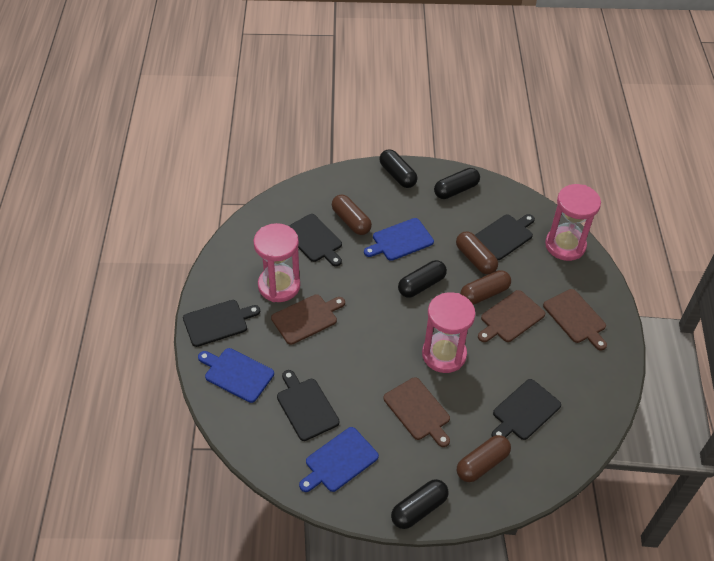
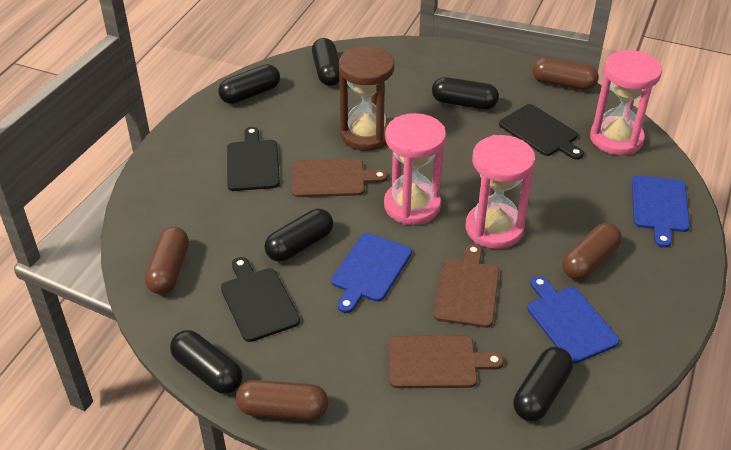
black capsule: [379,149,418,188] [391,479,449,529] [398,260,447,298] [434,168,480,199] = 4 -> [170,330,243,394] [218,64,280,104] [264,209,333,262] [312,38,339,86] [432,77,499,109] [513,347,573,421] = 6
black cutting board: [183,300,260,347] [277,370,339,441] [289,214,342,266] [475,214,535,260] [491,379,561,440] = 5 -> [221,257,300,342] [227,127,280,191] [499,104,584,160] = 3
brown cutting board: [271,294,345,345] [383,377,450,447] [478,290,545,342] [543,289,607,350] = 4 -> [292,159,388,197] [388,335,504,388] [434,244,499,328] = 3
brown hourglass: none = 0 -> [339,46,394,151] = 1

